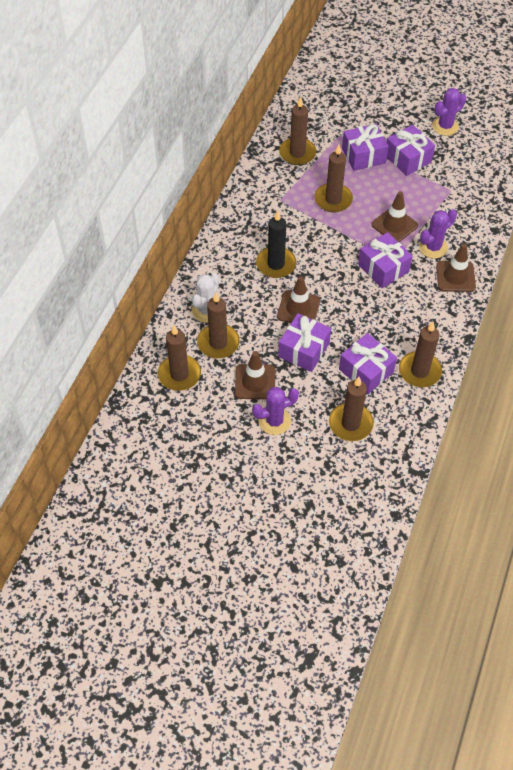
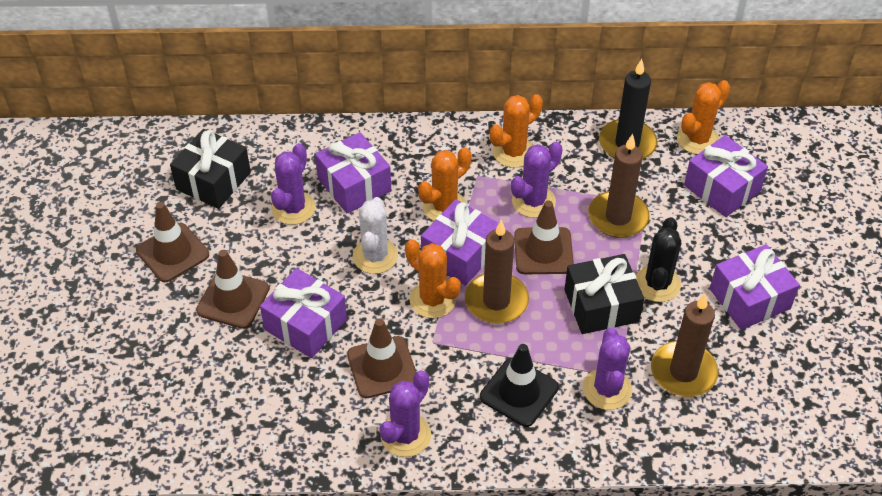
black cactus: none = 0 -> [636,217,681,302] = 1
black gift: none = 0 -> [170,129,251,209] [564,254,644,334] = 2
black traffic cone: none = 0 -> [480,344,559,427] = 1
brown candle: [158,325,201,391] [197,293,240,358] [279,97,316,165] [314,145,353,213] [329,377,374,441] [399,322,442,387] = 6 -> [465,220,529,324] [588,134,650,238] [651,294,718,397] = 3
orange cactus: none = 0 -> [405,239,461,318] [418,147,471,221] [490,94,543,168] [677,80,730,154] = 4
purple cactus: [252,387,299,435] [419,209,457,258] [432,88,466,136] = 3 -> [271,143,316,225] [379,370,431,457] [511,142,562,218] [583,328,632,410] = 4

